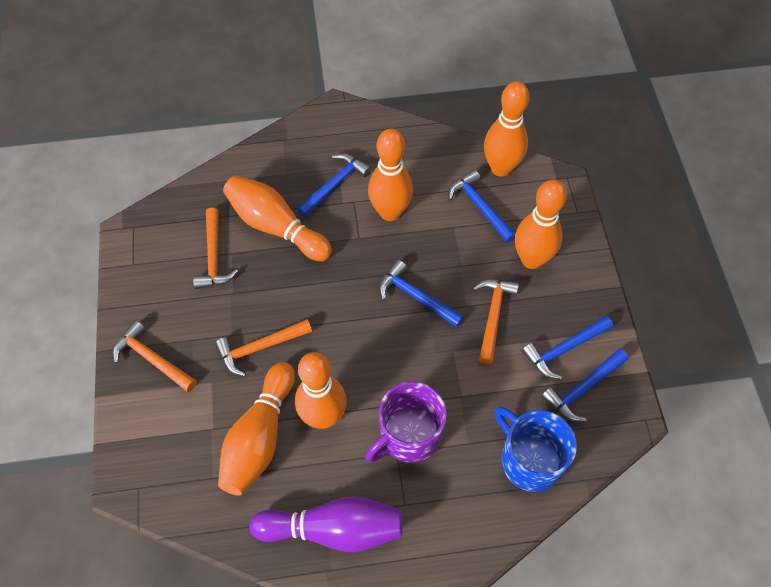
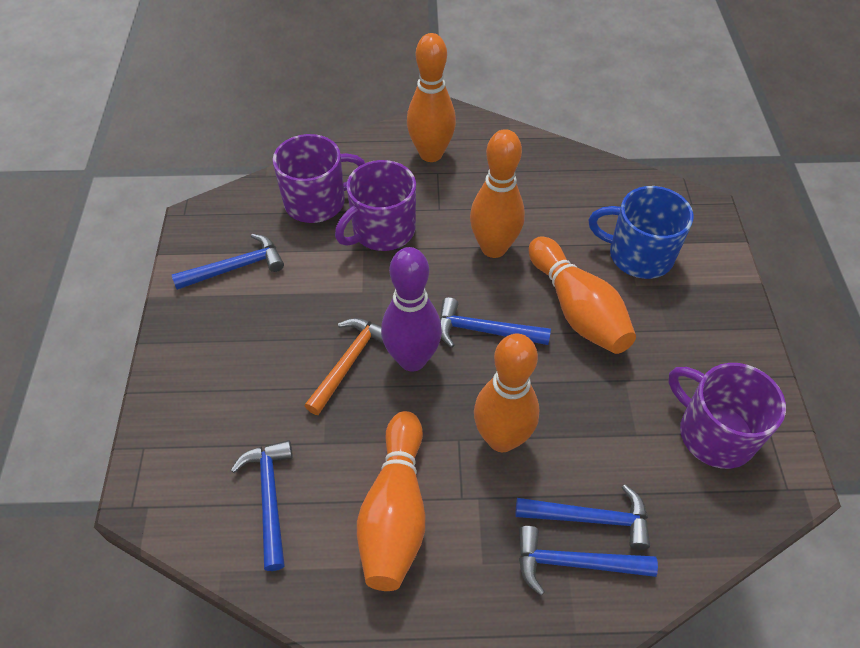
orange bowling pin: [218,362,295,496] [223,175,332,261] [295,352,347,429] [368,128,413,221] [484,81,530,177] [515,180,567,269] = 6 -> [357,411,425,591] [407,33,456,162] [470,129,525,258] [474,334,539,452] [529,236,636,354] = 5
orange hammer: [113,320,197,392] [193,208,238,289] [215,319,312,377] [473,280,519,364] = 4 -> [304,318,384,415] = 1
purple mug: [365,382,447,463] = 1 -> [273,134,365,223] [335,160,416,251] [669,363,786,469] = 3

